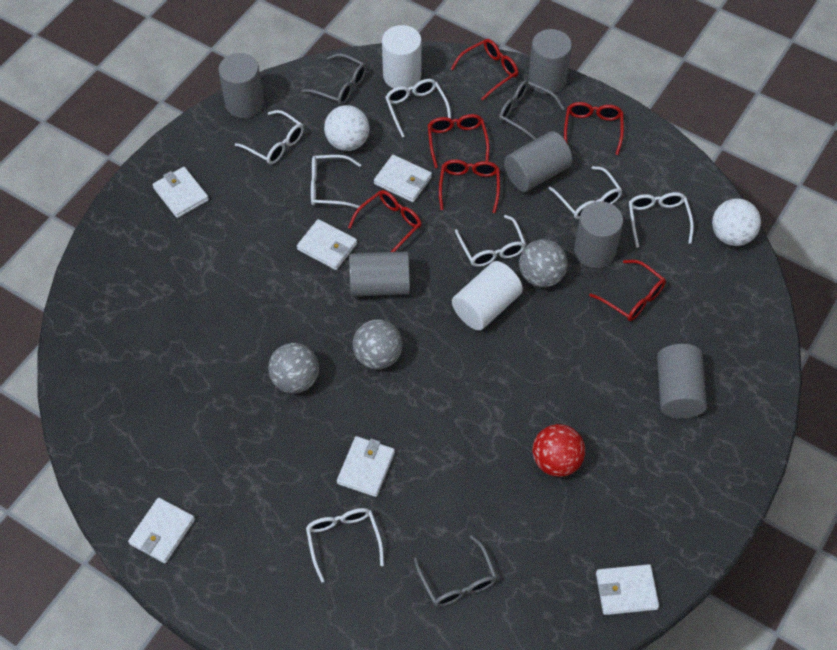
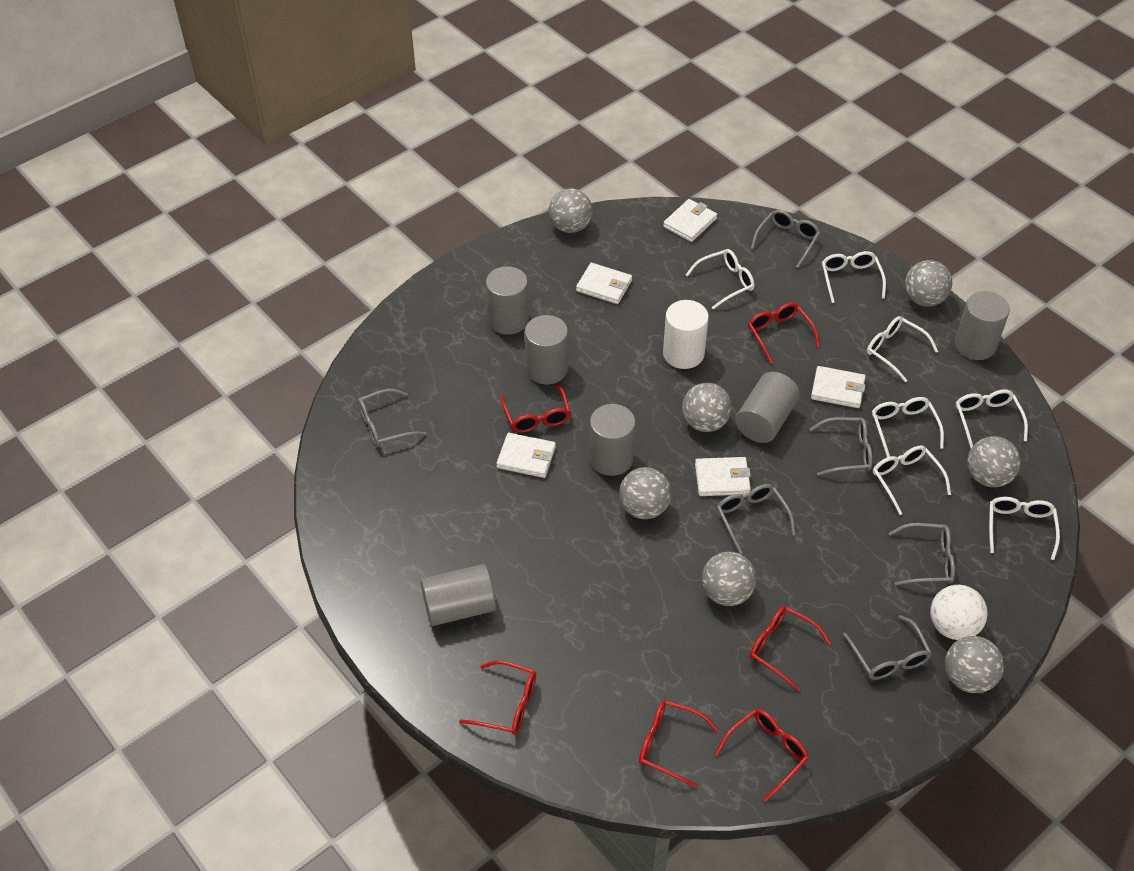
grey ball: [268,343,319,394] [353,319,403,369] [519,239,568,288] = 3 -> [549,189,593,233] [619,467,671,519] [682,383,732,432] [702,552,756,606] [905,260,952,307] [945,636,1004,693] [967,436,1021,487] = 7
grey glasses: [301,53,366,105] [414,535,497,607] [499,80,565,140] = 3 -> [358,389,427,447] [717,484,796,554] [751,210,820,268] [810,417,872,476] [843,615,932,680] [889,523,955,586] = 6
red ball: [532,424,585,477] = 1 -> none = 0
white ball: [324,105,370,151] [712,198,761,246] = 2 -> [930,585,988,640] = 1
white cylinder: [382,25,422,88] [452,261,523,330] = 2 -> [663,300,709,369] = 1
white wallet: [128,498,195,563] [153,167,209,218] [297,219,357,270] [337,436,395,497] [374,155,432,202] [596,564,659,615] = 6 -> [497,433,556,478] [576,263,632,304] [663,199,717,242] [695,457,751,496] [811,366,866,408] = 5

